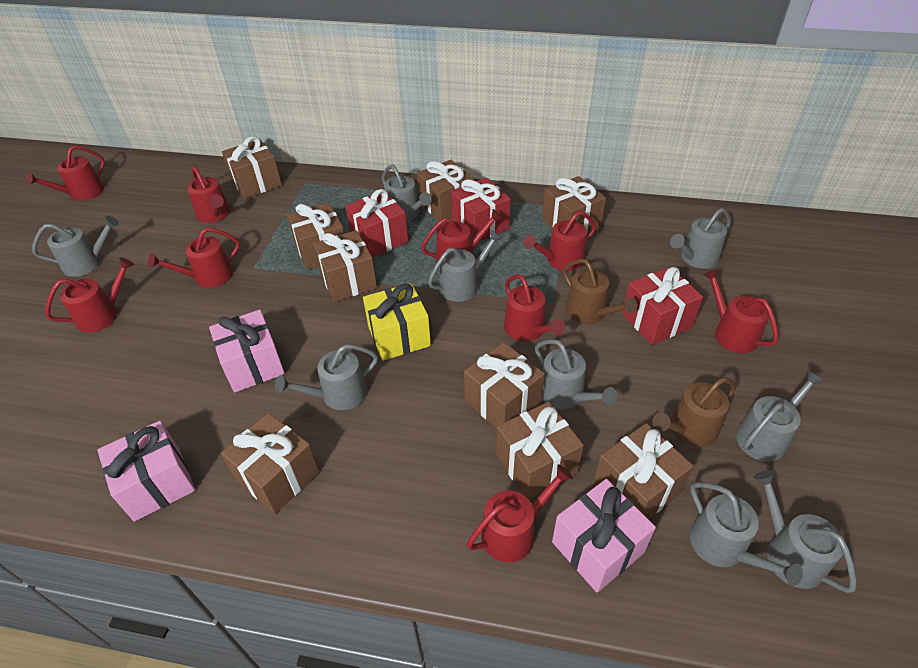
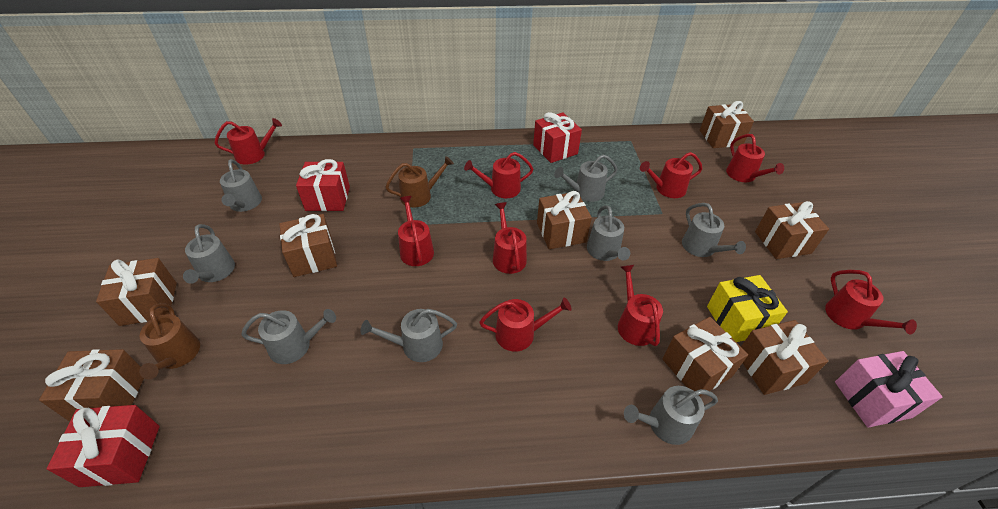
brown gift: [221,413,319,514] [222,136,282,199] [287,202,344,270] [313,230,377,302] [417,160,474,221] [464,342,545,428] [496,402,584,499] [542,176,606,235] [593,423,694,519] = 9 -> [39,349,144,422] [96,258,177,326] [280,214,337,277] [537,191,592,249] [662,317,748,397] [700,101,754,148] [741,320,828,395] [755,201,829,259] = 8
grey watering can: [32,215,119,277] [275,344,378,410] [382,165,432,221] [428,230,502,302] [535,339,617,410] [670,208,731,269] [690,482,803,586] [736,371,824,462] [754,470,857,593] = 9 -> [183,224,235,284] [220,159,262,212] [241,309,336,364] [360,309,457,362] [554,155,618,202] [587,205,630,261] [624,386,718,445] [682,203,746,257] = 8
pink gift: [97,421,195,522] [209,310,285,393] [552,479,656,593] = 3 -> [835,351,942,428] = 1

